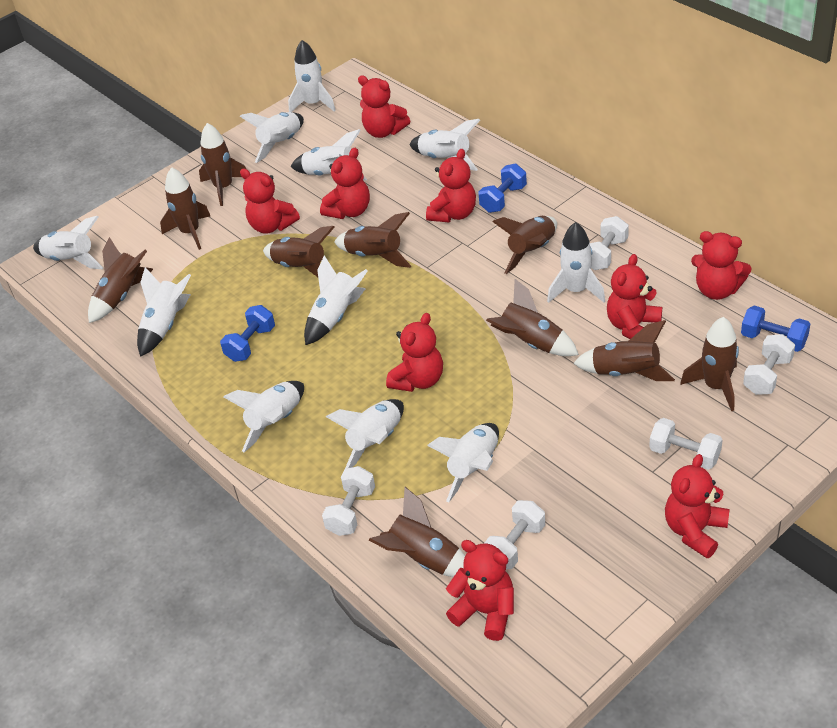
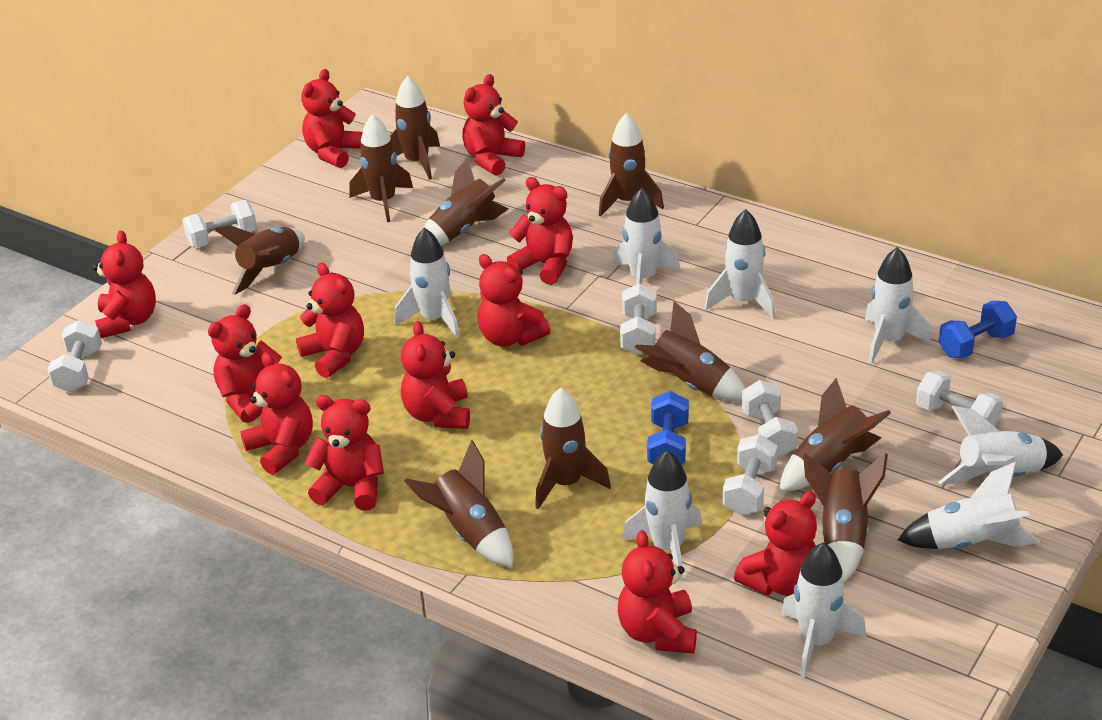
blue dumbbell: [220,305,275,362] [478,164,527,213] [741,306,810,352] = 3 -> [647,391,689,464] [939,301,1017,358] = 2
red teddy bear: [240,168,300,234] [320,148,370,219] [358,75,410,138] [386,313,443,392] [426,149,476,223] [446,540,514,641] [607,254,662,339] [665,454,730,558] [691,231,752,300] = 9 -> [93,230,156,338] [208,304,282,423] [240,352,313,475] [296,262,364,378] [301,69,363,168] [304,395,384,511] [401,321,470,429] [462,74,525,176] [478,254,551,347] [507,177,573,285] [618,530,697,654] [734,491,817,596] = 12
white dumbbell: [322,466,375,536] [484,500,545,569] [590,216,629,270] [649,418,723,470] [743,334,795,395] = 5 -> [48,320,102,392] [183,200,257,248] [620,283,657,355] [723,434,778,515] [742,380,798,457] [916,371,1003,427] = 6
white rocket: [33,216,103,269] [137,267,191,357] [223,381,304,452] [240,112,304,163] [288,40,336,112] [291,129,367,181] [304,256,368,345] [326,399,404,469] [409,119,480,171] [427,423,499,502] [547,222,605,303] = 11 -> [395,227,460,338] [612,187,681,285] [622,450,702,581] [705,209,776,319] [781,542,866,678] [865,247,931,364] [898,462,1040,549] [939,406,1063,485] = 8

